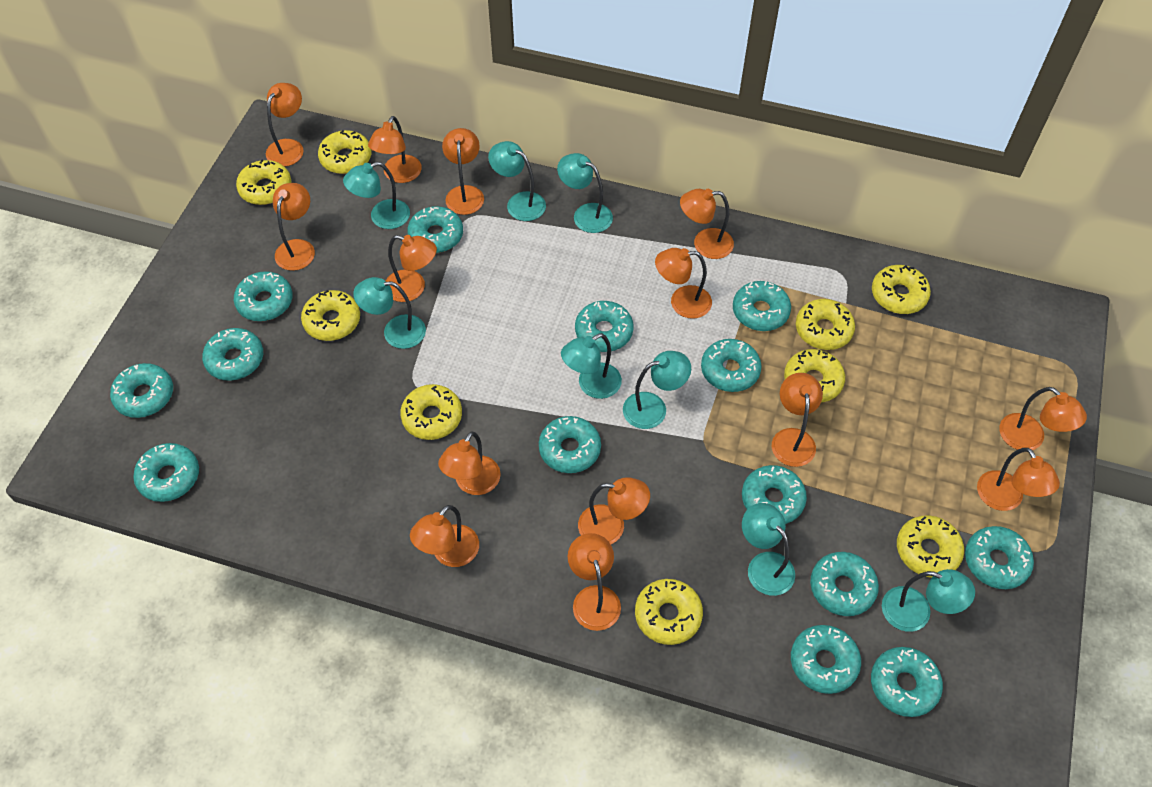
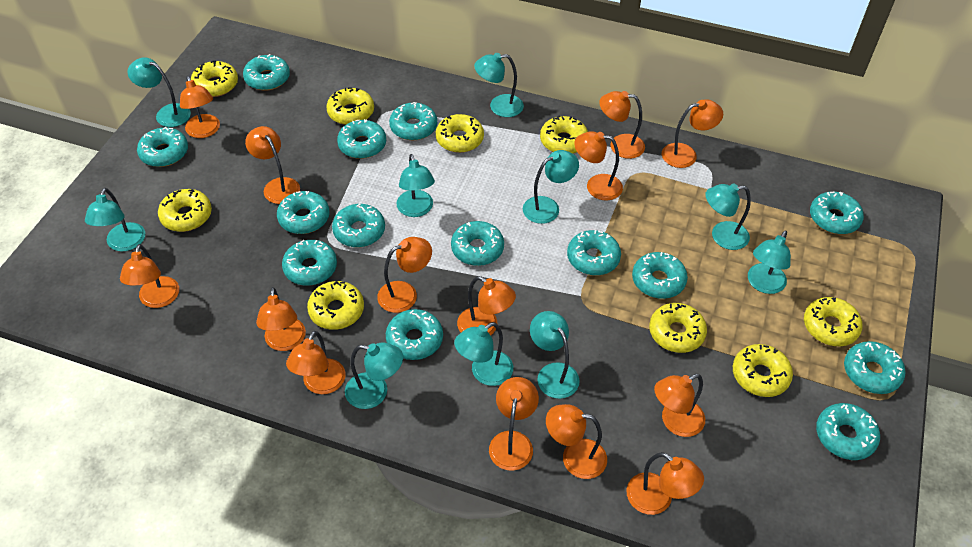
turquoise lamp: [343,162,410,229] [353,277,426,349] [488,141,546,221] [557,153,613,233] [561,333,622,399] [623,351,691,429] [742,503,795,596] [882,569,975,632] = 8 -> [85,188,145,252] [128,57,191,127] [345,343,403,409] [396,154,435,217] [454,322,513,386] [474,53,524,117] [523,150,579,224] [530,311,580,399] [705,183,751,250] [748,230,791,294] = 10

